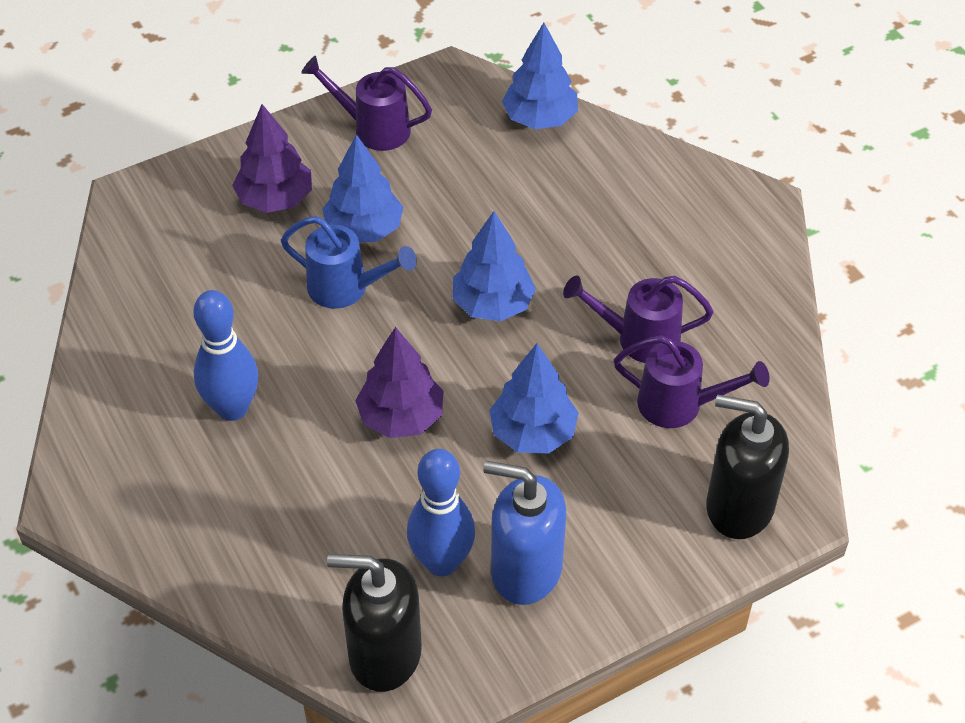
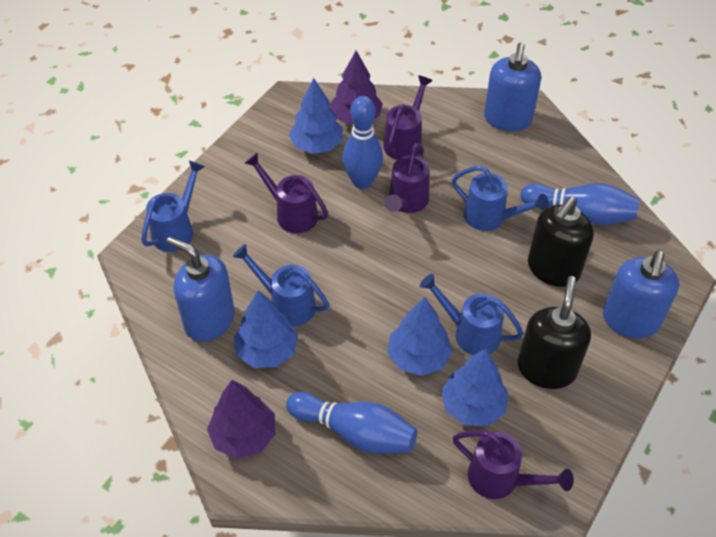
blue bowling pin: [193,290,259,421] [407,449,475,576] = 2 -> [286,392,417,454] [342,96,383,189] [520,183,640,225] = 3
blue soap dispenser: [483,461,566,605] = 1 -> [166,237,235,342] [484,42,541,131] [603,250,679,338] = 3
blue watering can: [281,216,417,309] = 1 -> [141,160,205,252] [233,244,329,326] [420,274,524,355] [452,166,549,231] = 4
purple watering can: [301,56,432,151] [563,275,713,363] [613,335,770,428] = 3 -> [245,153,328,233] [383,75,433,160] [385,143,429,213] [453,430,573,499] = 4

